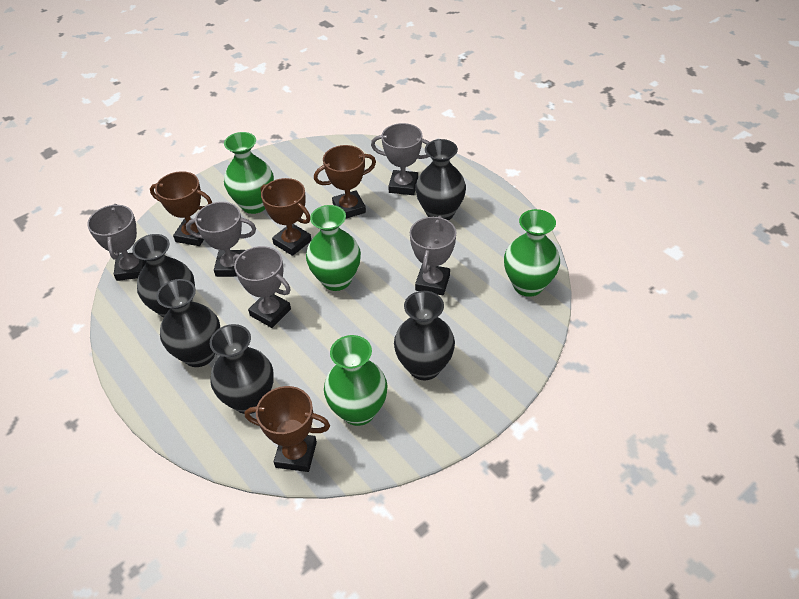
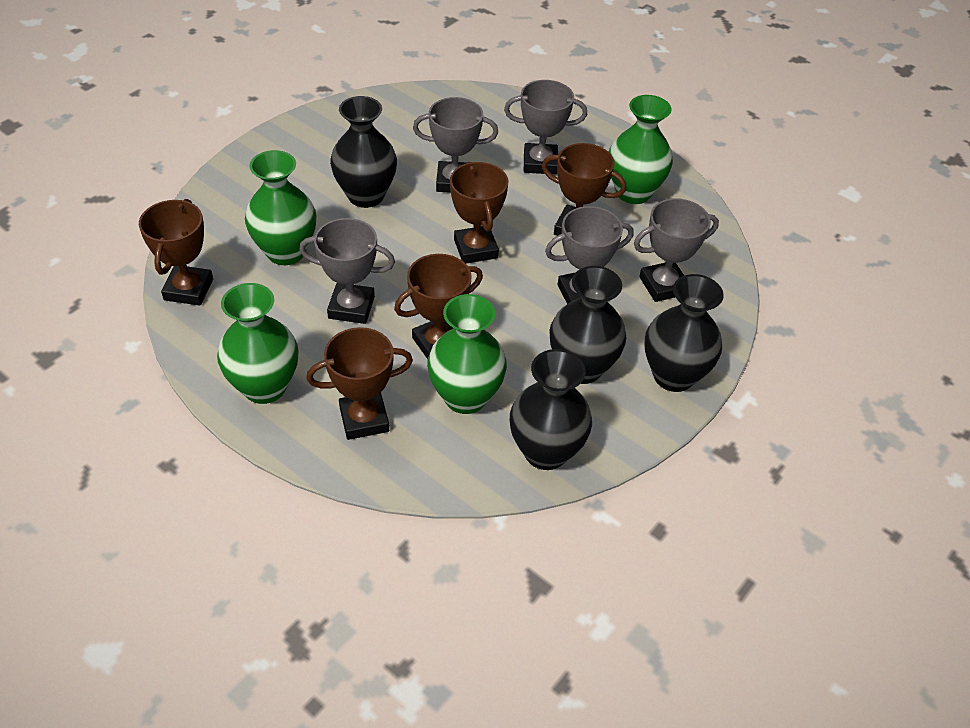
black vase: [132,234,195,318] [156,279,220,367] [210,324,274,414] [394,291,455,380] [415,139,466,221] = 5 -> [330,96,397,208] [510,349,592,470] [549,266,626,384] [644,274,724,392] = 4
brown trophy: [150,171,212,246] [245,386,330,472] [261,178,311,256] [314,145,376,219] = 4 -> [139,199,213,306] [306,327,413,440] [394,254,483,359] [450,161,508,263] [542,143,626,236] = 5

